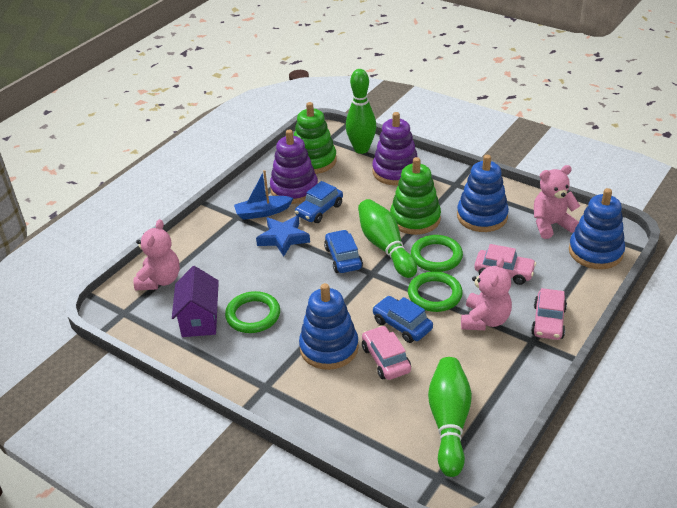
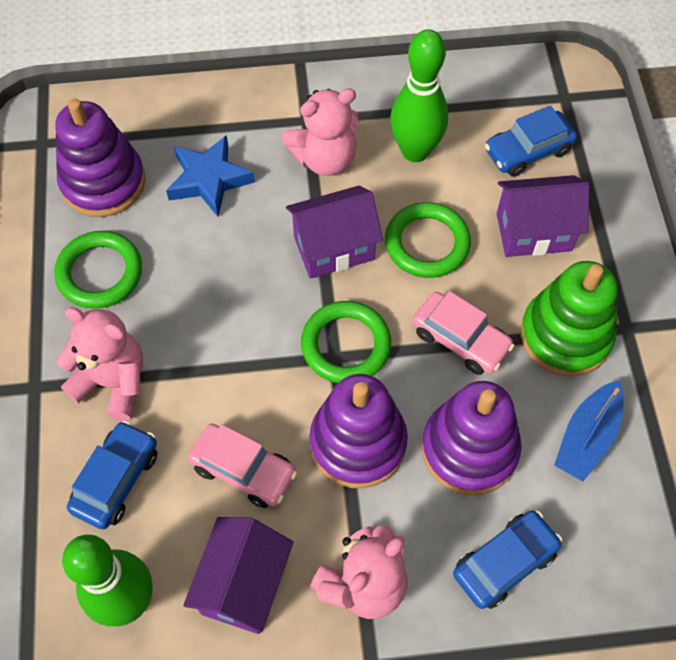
blue stacking toy: [299,283,359,370] [457,155,509,232] [569,188,625,269] = 3 -> none = 0
green bowling pin: [346,69,376,154] [358,199,417,278] [428,357,472,477] = 3 -> [62,535,153,626] [390,29,448,162] = 2
green stacking toy: [294,102,337,174] [390,157,441,235] = 2 -> [521,261,618,377] = 1
pink car: [362,325,411,380] [474,244,536,285] [531,288,567,340] = 3 -> [188,423,298,508] [413,291,515,375] = 2
purple house: [172,266,219,337] = 1 -> [183,517,293,634] [286,185,383,279] [497,175,589,257] = 3
purple stacking toy: [270,130,318,204] [372,112,417,185] = 2 -> [55,99,145,217] [309,374,408,488] [422,381,522,495] = 3

